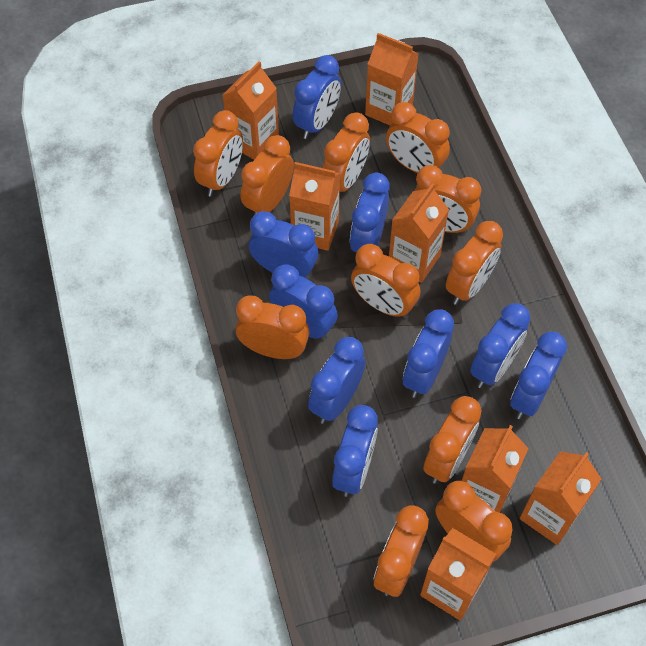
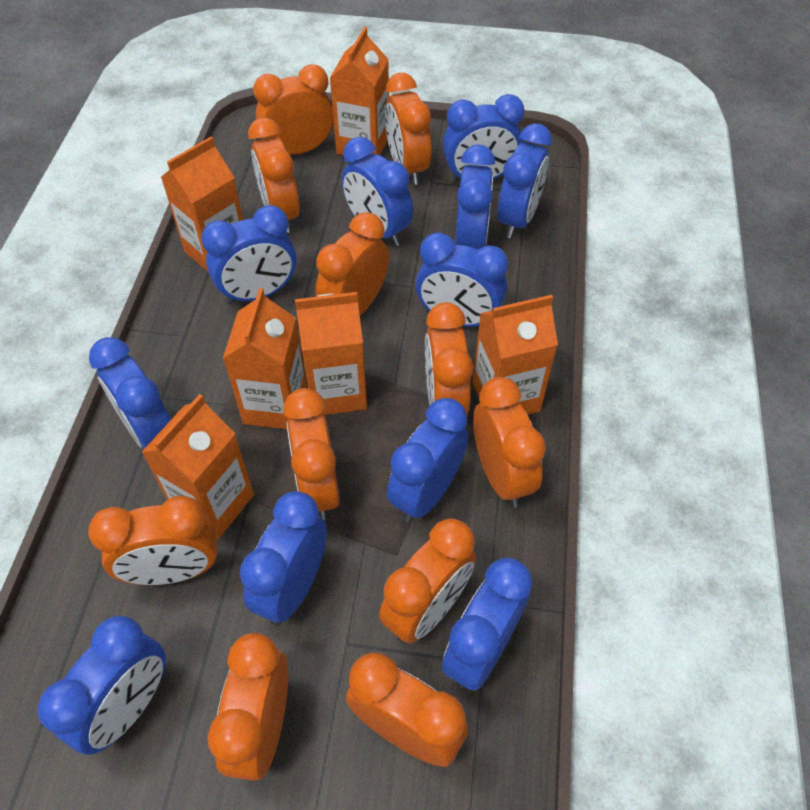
blue clock: [249,211,318,279] [269,264,338,340] [293,55,341,139] [308,337,365,424] [332,405,378,497] [350,173,390,252] [403,309,454,398] [470,303,530,388] [510,332,567,419] = 9 -> [38,616,166,755] [89,337,171,450] [201,205,297,304] [240,491,327,625] [342,137,413,246] [387,398,468,523] [416,232,508,327] [442,558,532,691] [443,94,524,183] [455,144,495,249] [497,124,552,238] = 11
orange carton: [222,61,279,160] [289,162,340,251] [365,33,419,125] [389,183,449,283] [420,528,496,621] [462,425,529,513] [520,451,601,545] = 7 -> [142,394,254,539] [161,137,243,273] [223,288,307,429] [295,292,367,415] [330,27,389,155] [472,295,558,415] = 6

